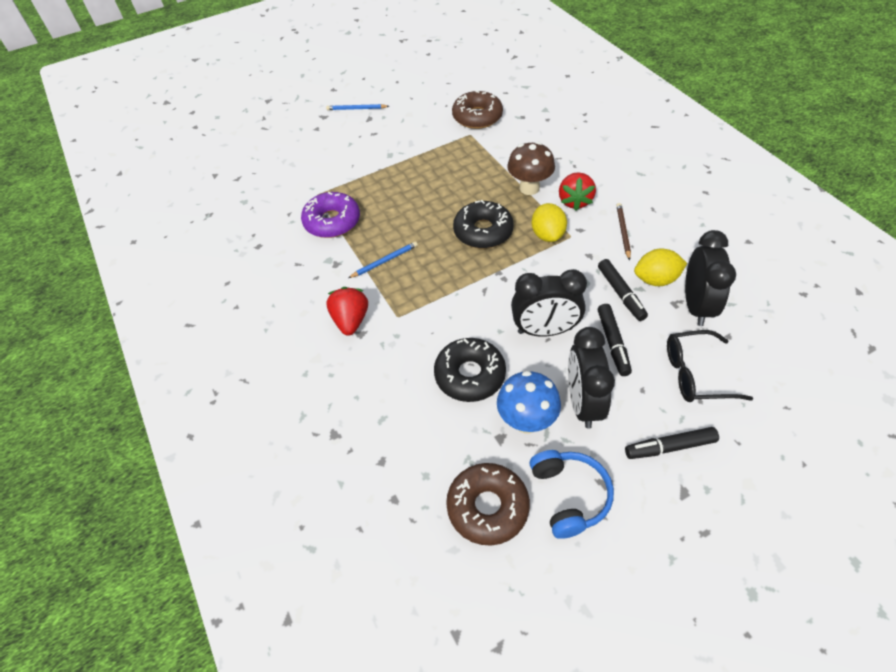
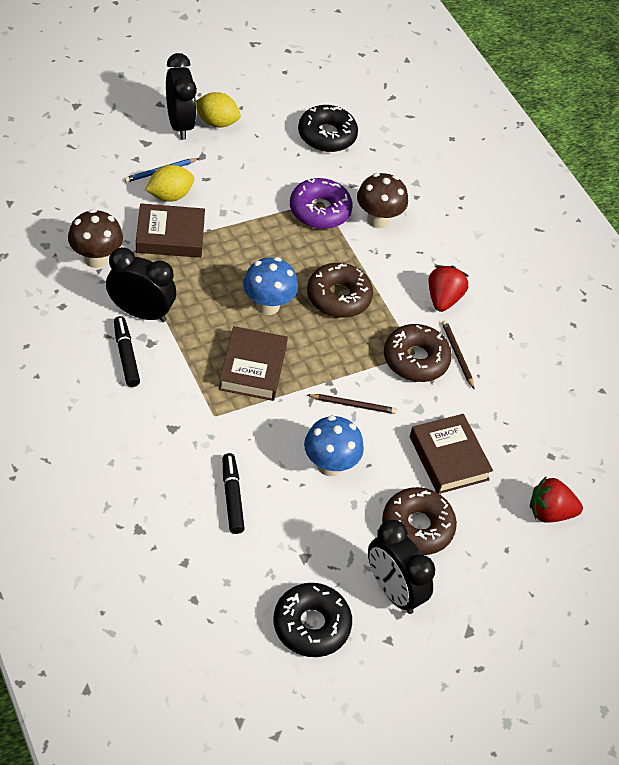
black glasses: [667,330,753,402] = 1 -> none = 0
black marker: [598,259,648,321] [598,304,632,376] [625,427,719,459] = 3 -> [114,316,140,387] [223,453,245,534] = 2
blue headphones: [530,450,614,539] = 1 -> none = 0
blue mushroom: [497,371,561,433] = 1 -> [243,257,298,315] [304,416,364,476] = 2
blue pencil: [326,104,389,110] [348,241,418,278] = 2 -> [124,158,199,183] = 1
brown book: none = 0 -> [136,203,205,258] [219,326,288,401] [410,414,493,494] = 3
brown donut: [446,463,530,546] [452,90,503,129] = 2 -> [307,263,373,318] [382,487,457,555] [384,324,452,382] = 3
brown mushroom: [507,142,555,195] = 1 -> [68,209,123,268] [357,173,408,228] = 2
brown pencil: [616,203,631,261] = 1 -> [308,394,397,414] [442,320,474,389] = 2

